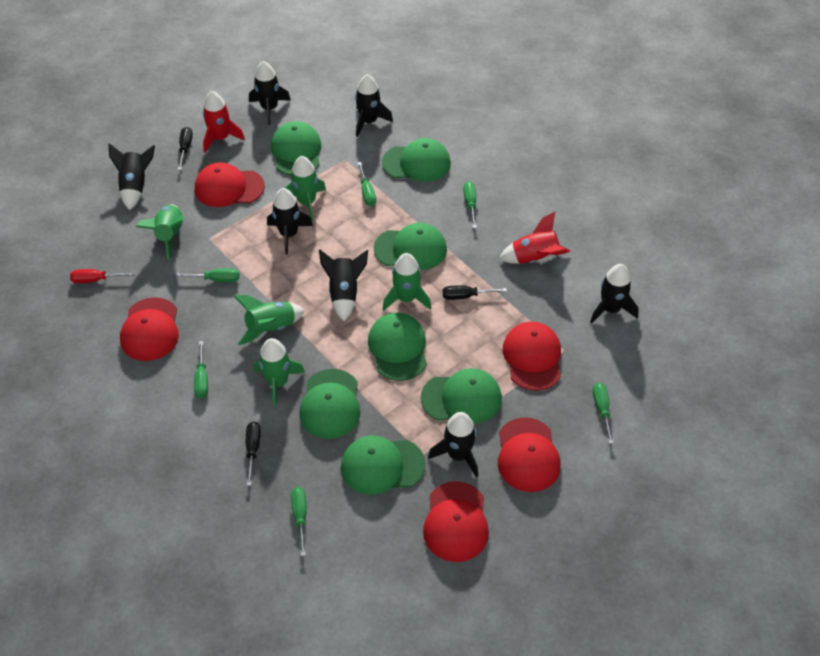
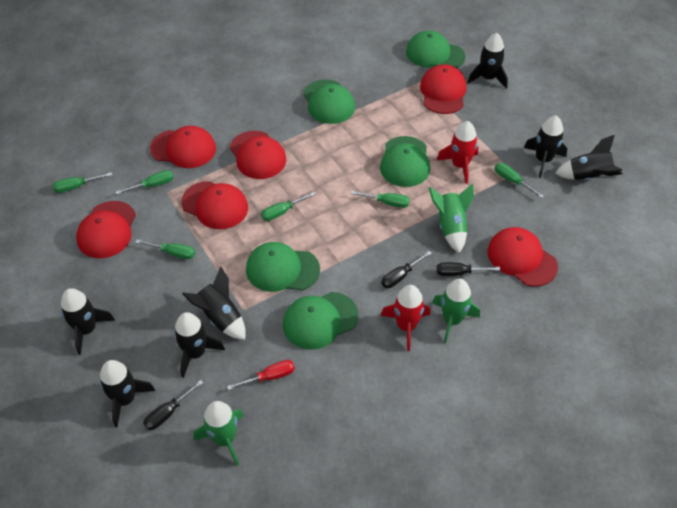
green cap: [271,121,322,176] [300,369,361,439] [341,435,425,495] [368,313,427,381] [374,223,447,270] [382,138,451,182] [421,368,502,424] = 7 -> [246,242,320,292] [283,292,358,350] [303,80,355,124] [380,136,430,187] [406,31,465,68] = 5
green rocket: [136,204,184,260] [234,295,305,345] [254,338,305,407] [285,156,326,221] [383,253,431,311] = 5 -> [193,401,244,466] [429,184,474,253] [432,279,480,344] = 3
red cap: [120,297,179,361] [195,162,265,207] [423,481,489,562] [498,417,561,492] [503,322,561,391] = 5 -> [76,201,136,258] [150,126,216,168] [181,181,248,229] [230,131,286,179] [420,64,467,114] [488,227,558,287] = 6

